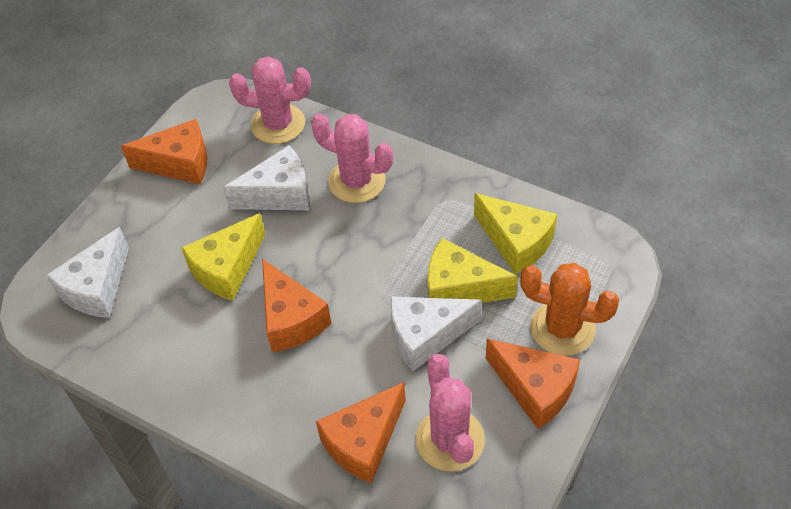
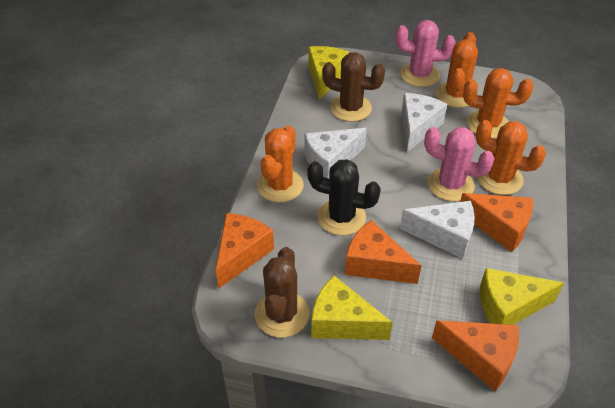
black cactus: none = 0 -> [307,159,381,236] = 1
brown cactus: none = 0 -> [255,247,309,338] [322,52,385,122] = 2
orange cactus: [520,263,619,356] = 1 -> [257,126,304,202] [436,32,478,108] [463,68,533,138] [476,120,546,195] = 4
pink cactus: [229,56,311,144] [311,113,393,203] [415,354,485,471] = 3 -> [396,20,456,87] [424,127,495,201] = 2

